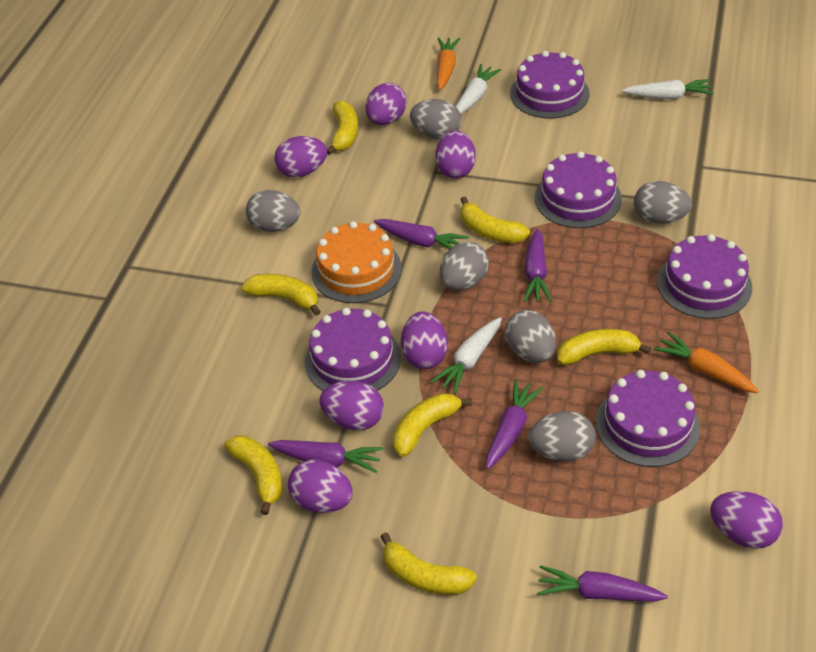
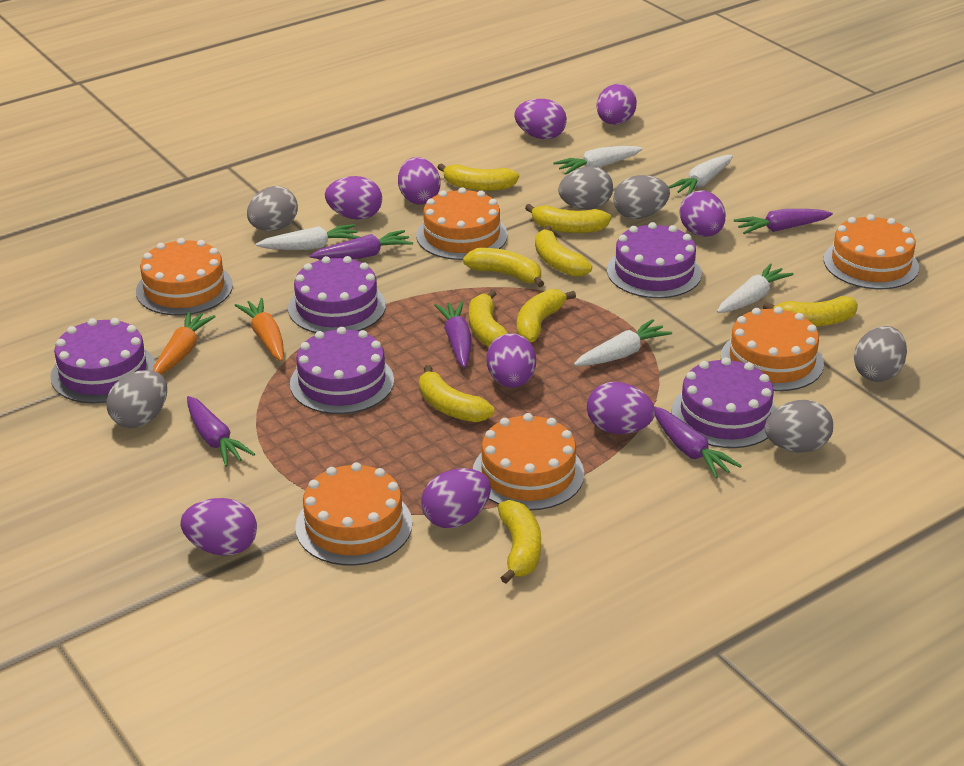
orange cake: [312,221,402,303] = 1 -> [136,238,233,315] [295,462,412,566] [416,187,507,260] [473,413,584,510] [721,306,824,391] [824,214,919,289] = 6
purple egg: [274,136,327,178] [288,459,353,513] [319,381,384,430] [365,83,407,125] [401,312,448,369] [436,130,476,179] [710,491,783,549] = 7 -> [180,498,257,556] [325,176,382,220] [398,157,440,205] [421,468,491,528] [486,333,536,388] [514,99,567,139] [587,382,655,434] [596,84,637,125] [679,190,726,237] = 9
white carrot: [430,317,502,394] [455,64,501,115] [622,79,714,99] = 3 -> [256,224,359,250] [553,146,643,175] [574,319,672,366] [669,155,733,194] [717,263,794,313] = 5
yellow banana: [224,435,283,515] [241,274,321,316] [327,101,358,155] [380,532,477,595] [392,393,472,457] [460,197,530,243] [557,329,651,365] = 7 -> [419,365,494,422] [437,163,519,191] [463,248,544,288] [469,290,508,347] [498,500,541,584] [517,289,576,343] [525,204,611,233] [535,225,592,277] [763,296,858,327] = 9

